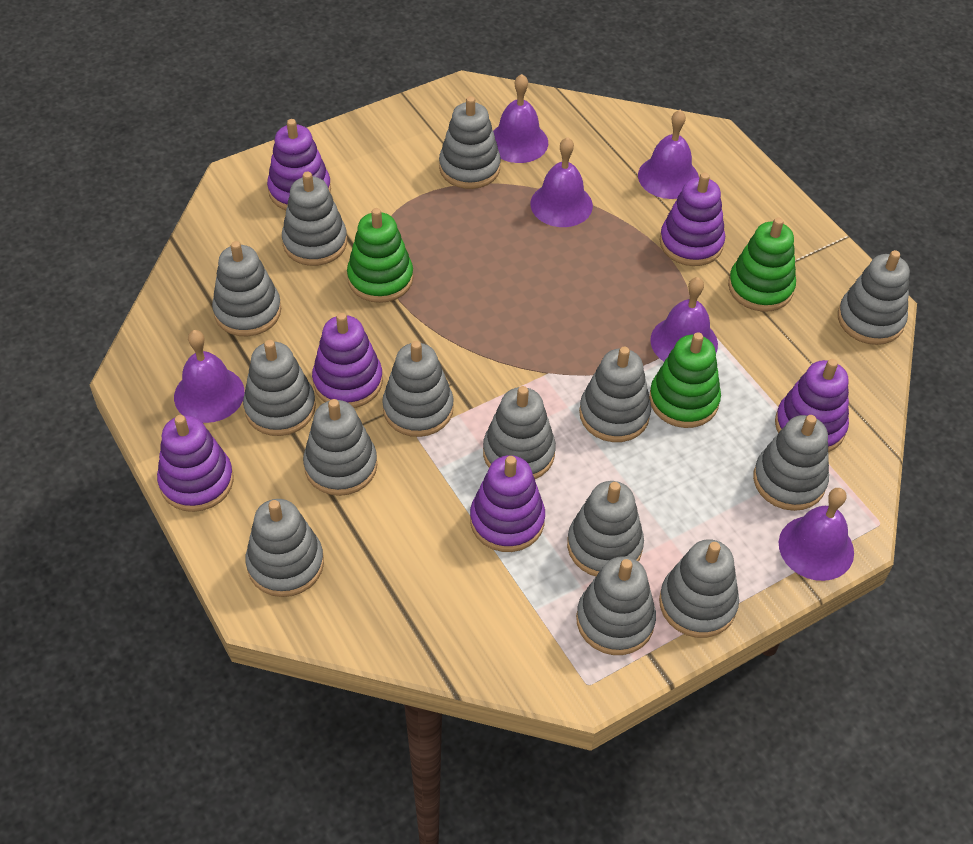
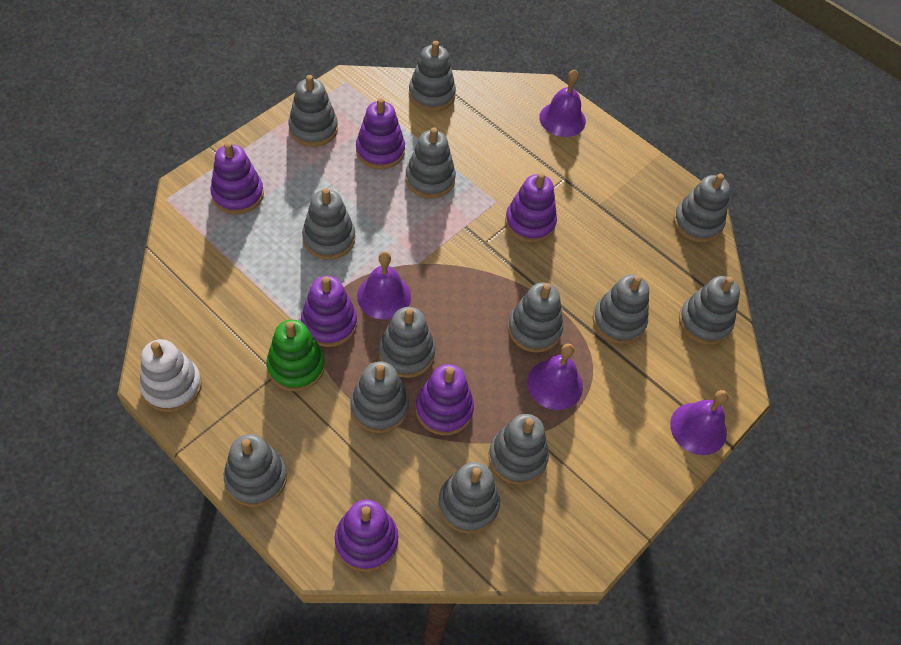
green stacking toy: [347,208,413,303] [649,332,721,428] [728,217,796,312] = 3 -> [266,320,325,391] = 1
grey stacking toy: [212,241,281,336] [243,340,316,436] [245,499,324,597] [282,171,347,266] [303,399,377,496] [382,341,454,437] [439,96,501,189] [483,386,556,479] [567,481,644,576] [576,556,656,655] [579,347,651,442] [659,539,739,638] [753,415,829,511] [838,250,910,345] = 14 -> [224,434,287,507] [288,75,338,147] [302,188,355,260] [350,361,409,433] [379,307,435,378] [405,127,456,198] [409,41,456,112] [438,462,500,534] [489,414,549,485] [508,282,563,352] [593,275,649,344] [673,174,730,243] [679,276,740,345] = 13
purple bell: [174,330,245,423] [493,74,548,163] [530,137,593,227] [638,110,699,199] [650,277,718,362] [779,488,854,581] = 6 -> [357,251,411,320] [527,344,583,410] [539,70,586,137] [670,390,729,455] = 4
white stacking toy: none = 0 -> [140,339,202,412] = 1

